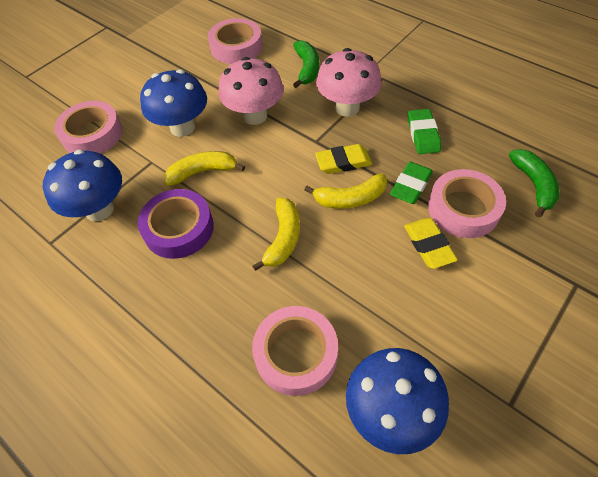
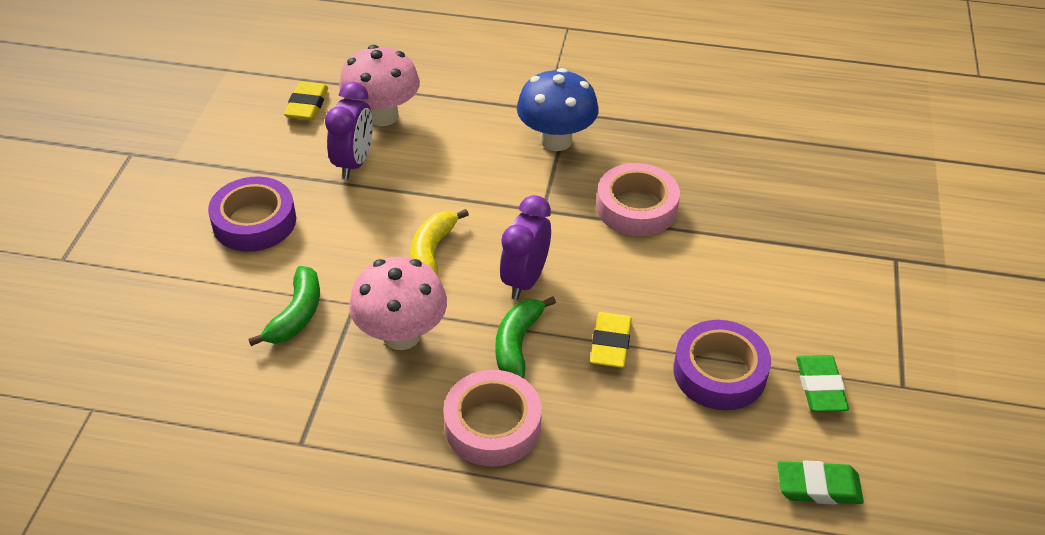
blue mushroom: [43,149,122,222] [140,69,207,137] [346,348,449,454] = 3 -> [517,68,599,151] = 1
pink tape: [54,101,123,154] [208,18,263,64] [252,306,338,396] [428,169,506,238] = 4 -> [443,370,542,467] [596,163,680,236] = 2
purple clock: none = 0 -> [325,82,373,179] [500,195,551,300] = 2
purple tape: [138,189,214,259] = 1 -> [208,177,296,252] [673,320,771,410] = 2
yellow banana: [165,151,245,186] [252,198,300,271] [304,174,387,209] = 3 -> [410,209,469,274] = 1

